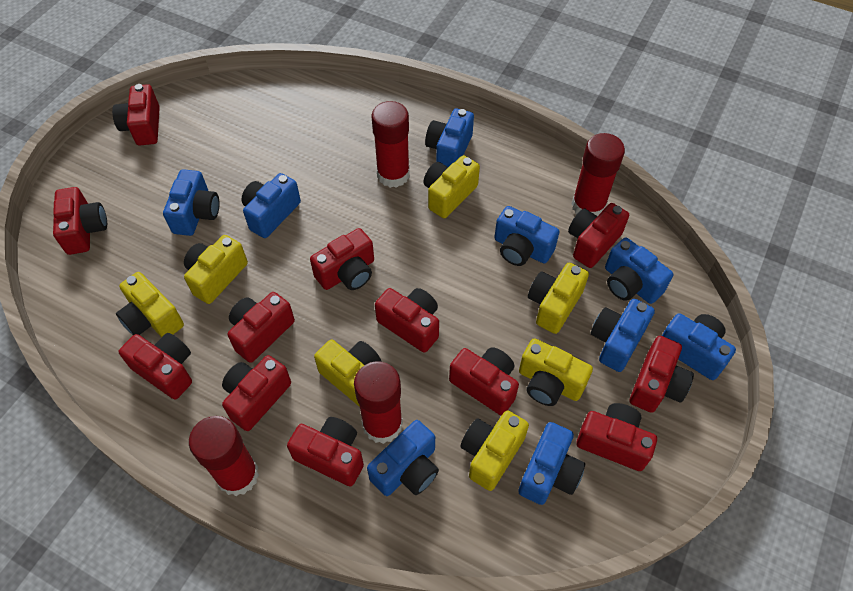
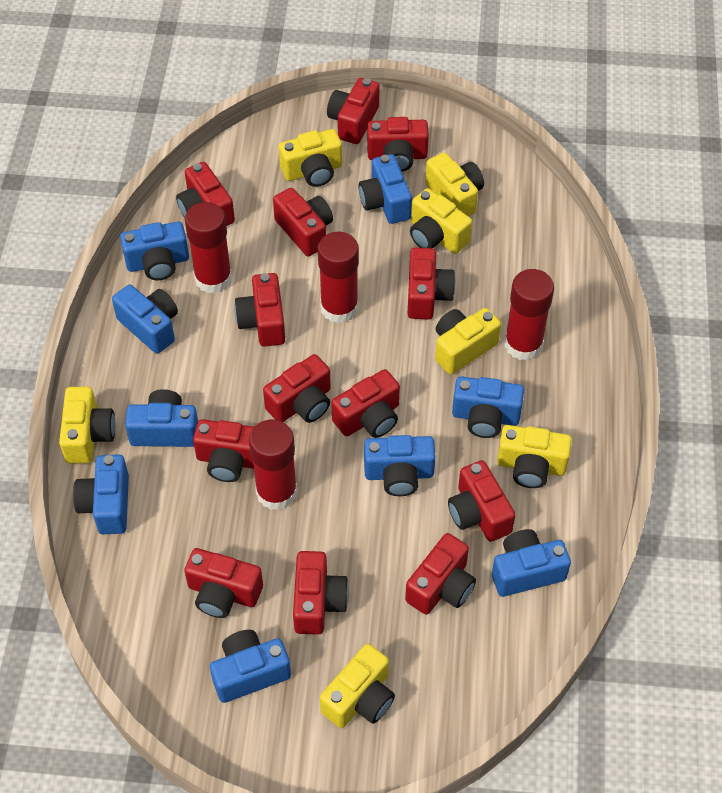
red camera: [53,187,107,255] [112,84,160,145] [119,333,192,399] [222,355,291,431] [228,292,295,363] [287,417,364,487] [310,228,374,290] [375,288,439,353] [449,347,519,415] [568,203,629,268] [576,403,657,471] [630,336,694,413] = 12 -> [176,162,235,226] [184,548,263,618] [193,419,254,482] [234,273,285,347] [263,354,331,423] [273,188,333,256] [293,551,349,635] [327,78,379,144] [331,369,400,438] [367,117,429,172] [405,533,476,615] [407,248,456,320] [448,460,515,542] = 13

